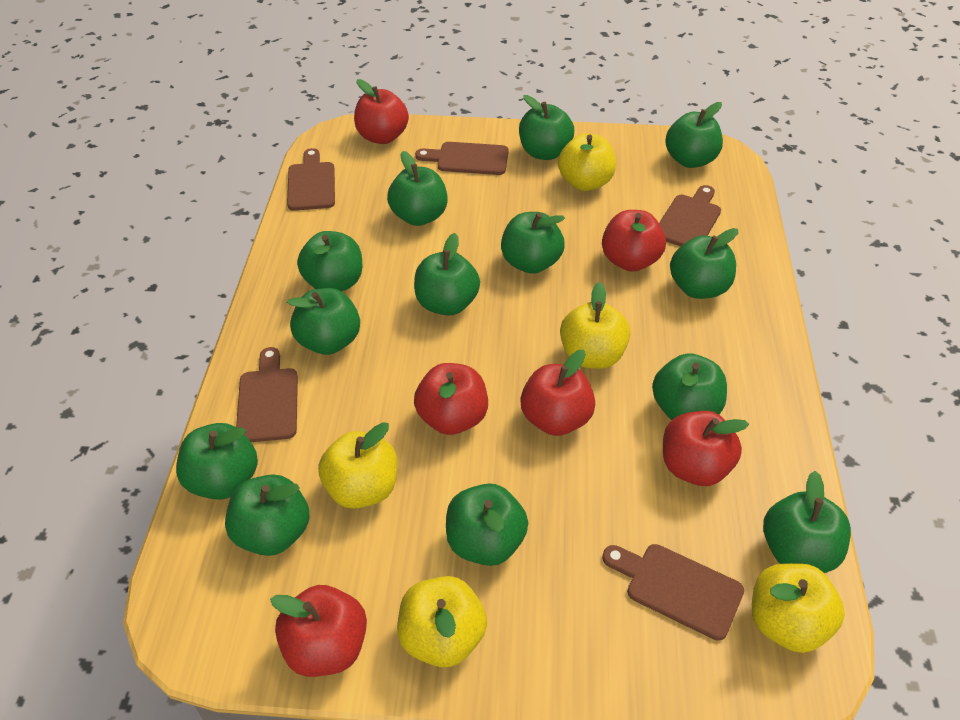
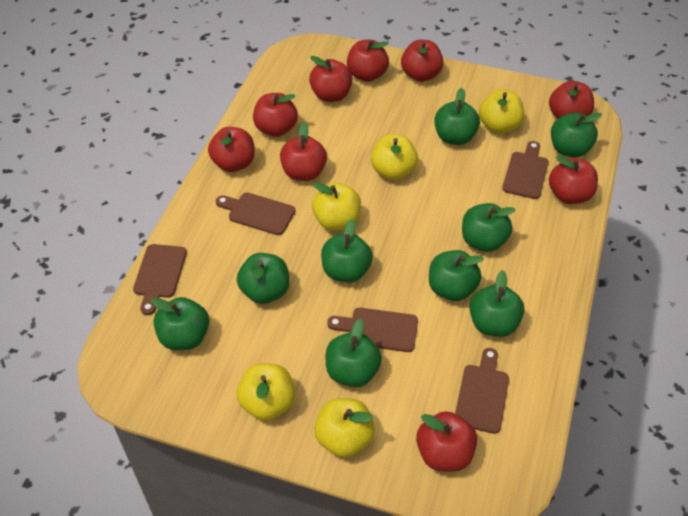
green apple: [176,423,258,500] [225,474,310,556] [287,288,360,355] [297,231,362,292] [387,151,448,226] [414,233,480,316] [446,484,528,566] [501,212,565,274] [519,95,574,160] [652,353,727,420] [665,102,723,168] [670,228,738,299] [763,471,851,573] = 13 -> [151,297,209,350] [237,253,289,304] [321,219,373,283] [326,318,382,387] [429,250,484,301] [434,88,480,145] [462,203,515,252] [469,270,524,337] [551,112,602,157] = 9
red apple: [270,585,367,677] [354,79,409,144] [414,363,488,435] [520,350,595,436] [602,210,666,272] [663,411,749,486] = 6 -> [208,127,255,172] [253,93,298,137] [280,122,327,181] [309,56,353,102] [347,40,389,82] [401,40,444,82] [416,411,477,471] [549,81,594,119] [549,156,598,204] = 9

